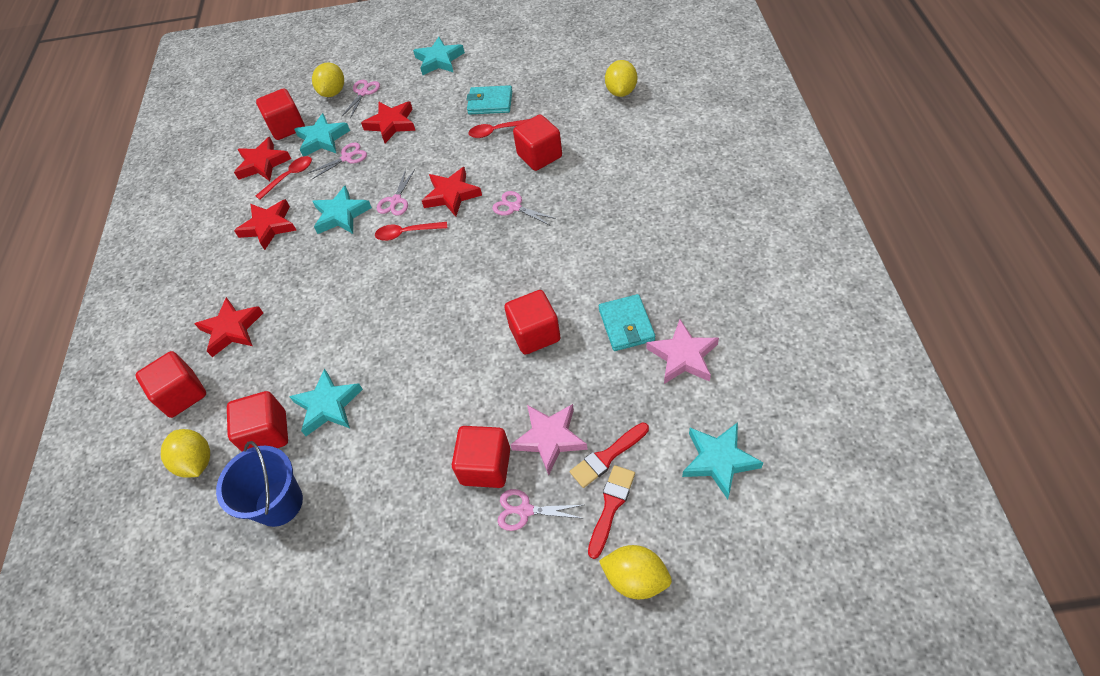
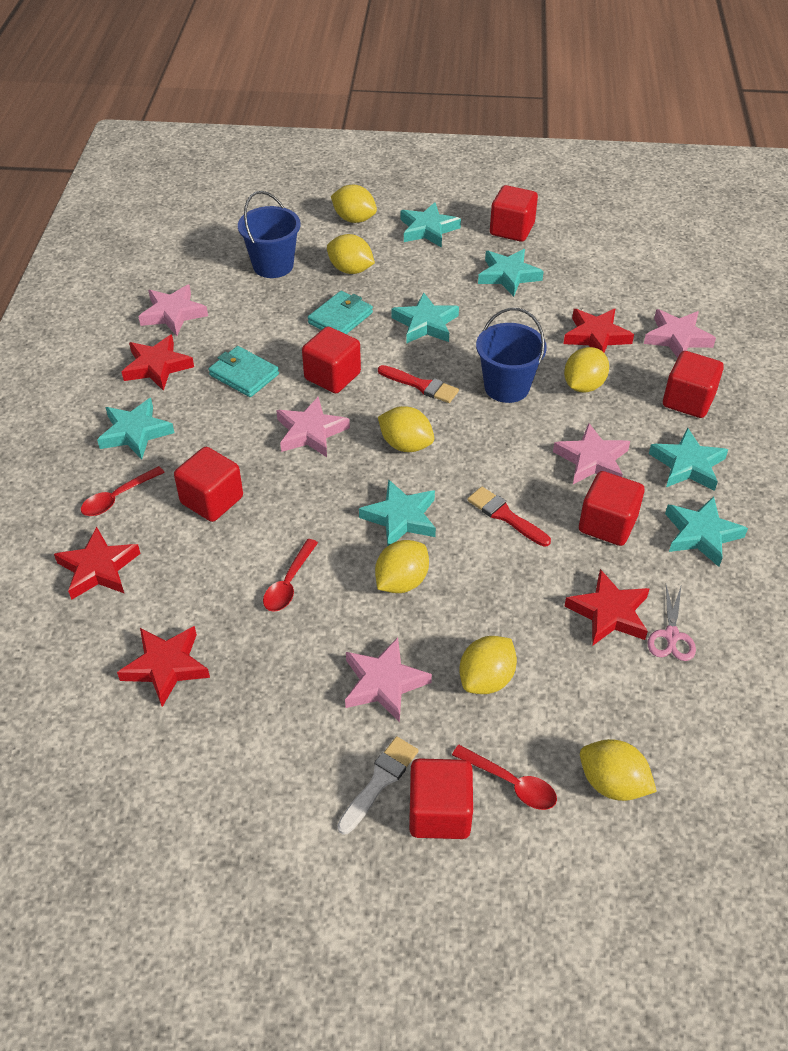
blue bucket: [216,441,303,527] = 1 -> [238,191,300,278] [476,308,547,403] = 2
pink scissors: [307,143,367,179] [342,80,380,119] [377,169,415,216] [492,191,556,225] [498,489,584,531] = 5 -> [648,585,696,661] = 1
pink star: [510,404,588,475] [646,320,719,384] = 2 -> [138,284,208,336] [276,397,350,457] [345,638,432,723] [553,423,630,484] [644,309,716,358] = 5
turquoise star: [289,368,363,436] [294,113,350,156] [312,185,372,234] [413,37,465,76] [682,422,764,499] = 5 -> [97,398,175,459] [359,479,436,546] [391,293,459,344] [400,202,461,248] [478,249,544,297] [649,428,728,491] [665,496,748,567] = 7
white brush: none = 0 -> [337,736,418,834] = 1
yellow lemon: [161,429,210,478] [312,62,344,97] [599,545,672,599] [605,60,637,97] = 4 -> [327,234,375,274] [331,185,377,223] [375,540,429,593] [378,406,434,452] [459,636,517,694] [564,347,609,393] [580,739,657,801] = 7

